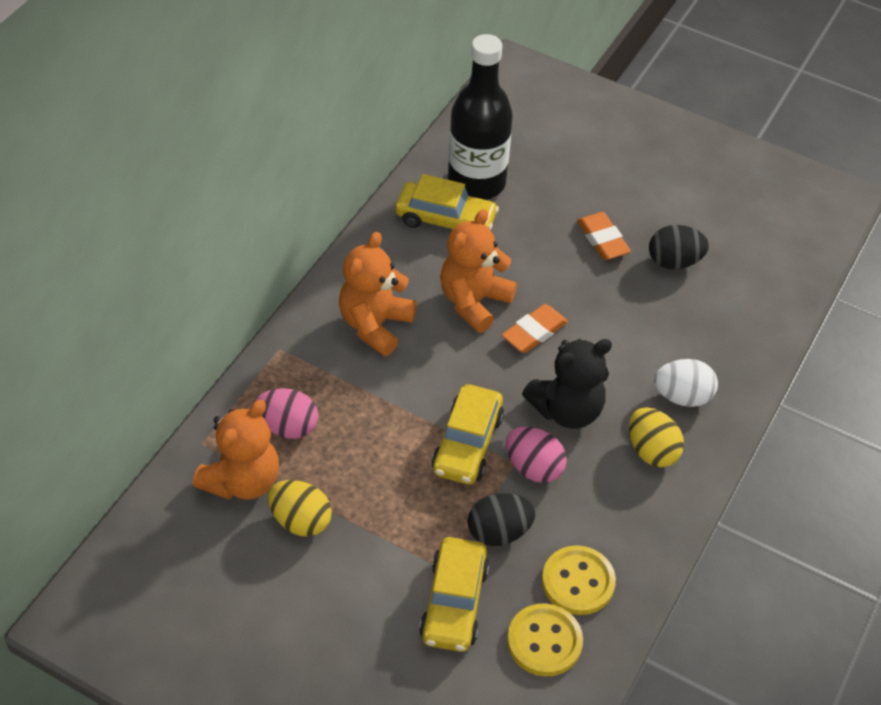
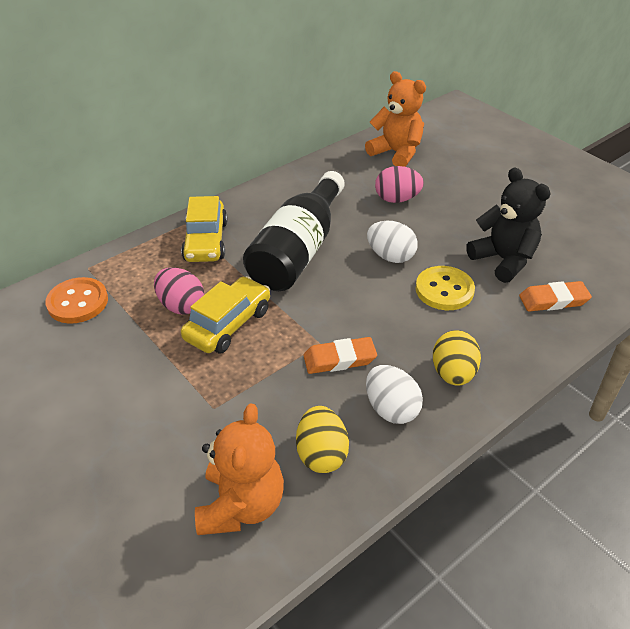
black egg: [468,493,535,546] [649,225,709,270] = 2 -> none = 0
orange button: none = 0 -> [46,277,108,324] = 1
orange teddy bear: [193,400,279,500] [339,232,417,356] [440,209,517,333] = 3 -> [195,403,284,535] [365,71,426,167] = 2
white egg: [654,359,718,407] = 1 -> [366,365,423,424] [367,221,418,263] = 2
yellow button: [507,603,583,677] [542,545,616,615] = 2 -> [416,266,475,310] = 1
yellow car: [395,174,499,230] [419,537,490,652] [432,384,504,485] = 3 -> [181,196,228,262] [181,276,270,354] = 2

